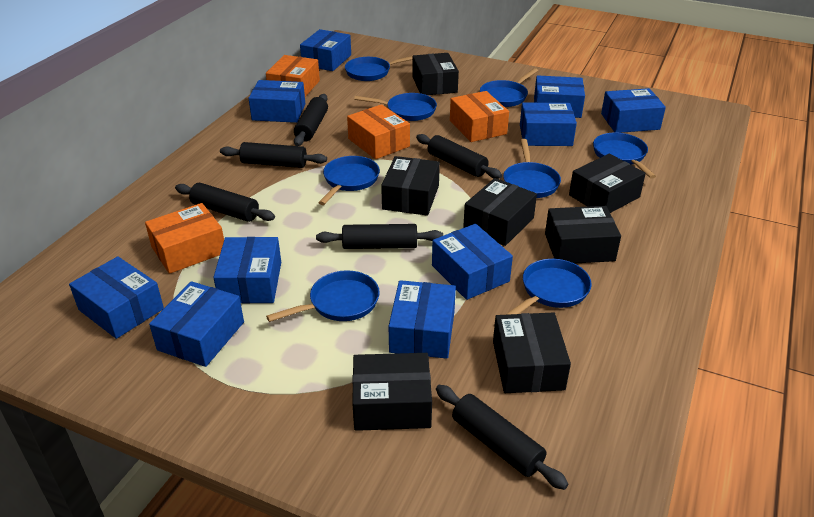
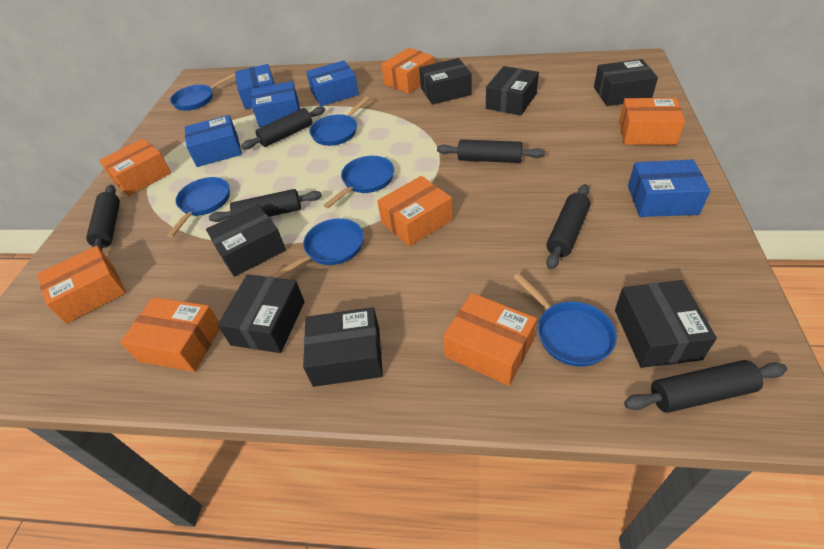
blue box: [69,256,164,339] [149,281,244,367] [213,237,281,304] [249,80,305,123] [300,29,351,71] [388,280,456,359] [432,224,513,300] [520,103,577,146] [534,75,585,118] [601,88,666,133] = 10 -> [185,115,242,167] [235,64,275,109] [251,81,300,127] [306,61,359,106] [628,160,710,217] = 5
blue pan: [266,270,380,322] [318,156,380,205] [345,56,413,81] [354,93,437,121] [480,68,538,107] [503,139,561,198] [505,259,592,315] [593,133,656,179] = 8 -> [167,177,230,238] [170,73,235,111] [271,218,364,278] [309,97,370,146] [323,156,394,208] [513,273,617,367] = 6
orange box: [145,203,224,274] [266,55,320,97] [347,104,410,159] [450,91,509,142] = 4 -> [37,246,126,324] [99,139,171,196] [120,297,220,372] [377,176,453,246] [381,48,435,94] [443,293,537,386] [619,98,685,145] = 7

